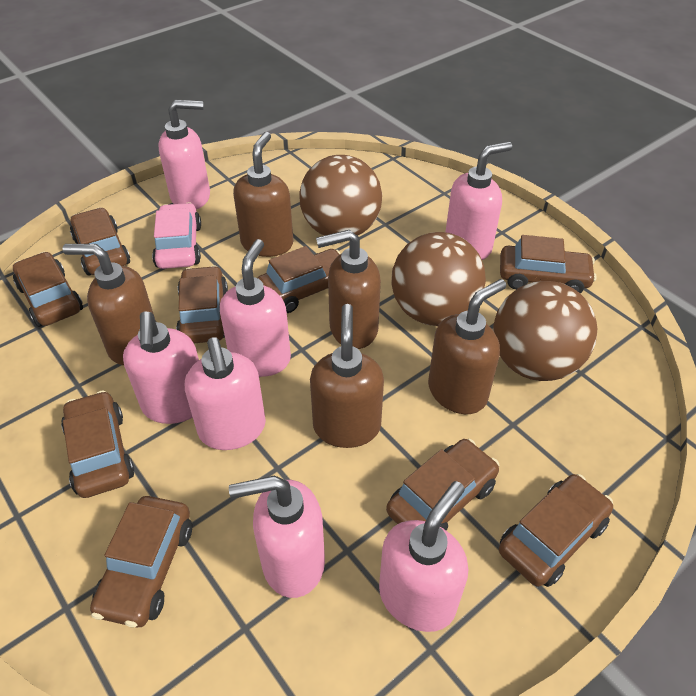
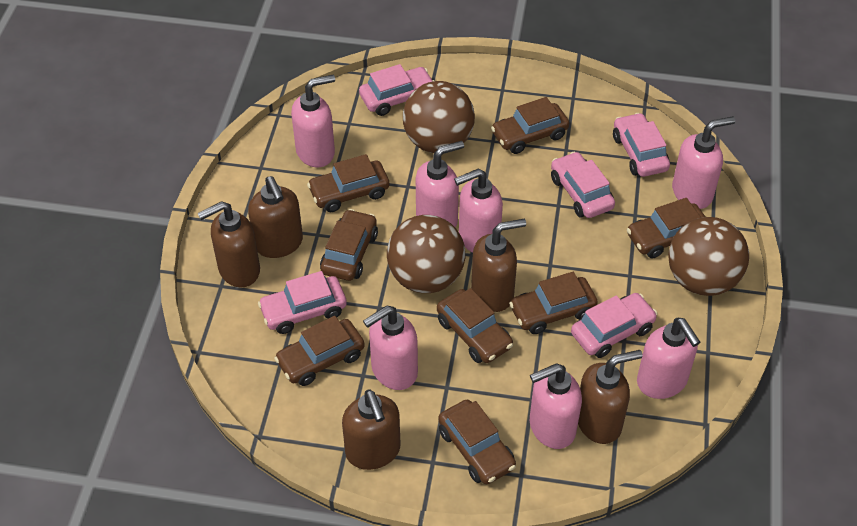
brown car: [13,252,83,327] [61,391,134,498] [70,207,130,275] [90,496,192,627] [176,265,228,343] [257,246,340,313] [386,439,499,531] [499,474,613,587] [500,235,597,293] = 9 -> [274,316,365,386] [307,154,389,212] [320,209,378,281] [437,288,513,363] [438,400,516,484] [491,97,569,154] [509,272,598,334] [627,198,705,258] = 8
pink car: [152,203,201,269] = 1 -> [258,271,347,334] [359,64,434,116] [551,151,615,218] [571,293,658,358] [613,113,670,177] = 5

